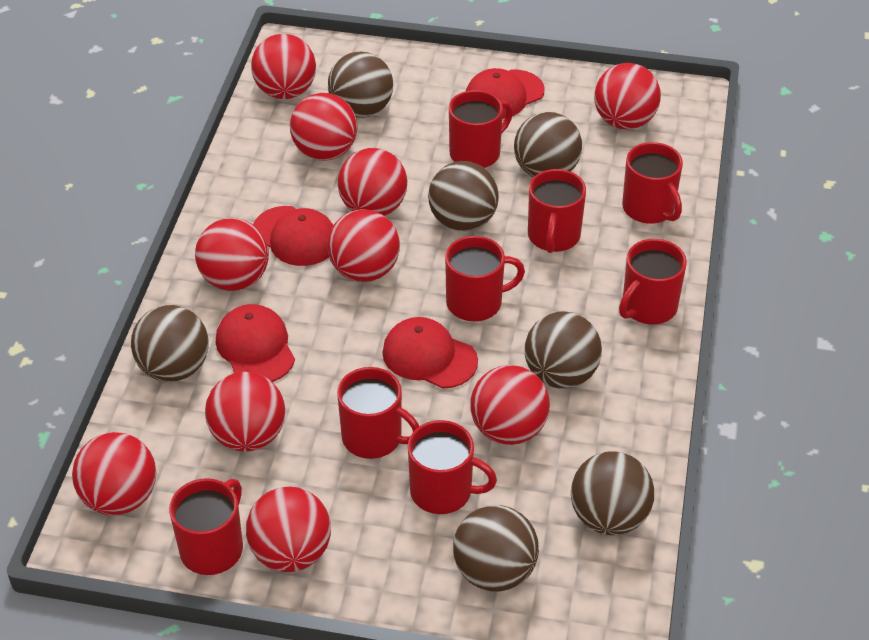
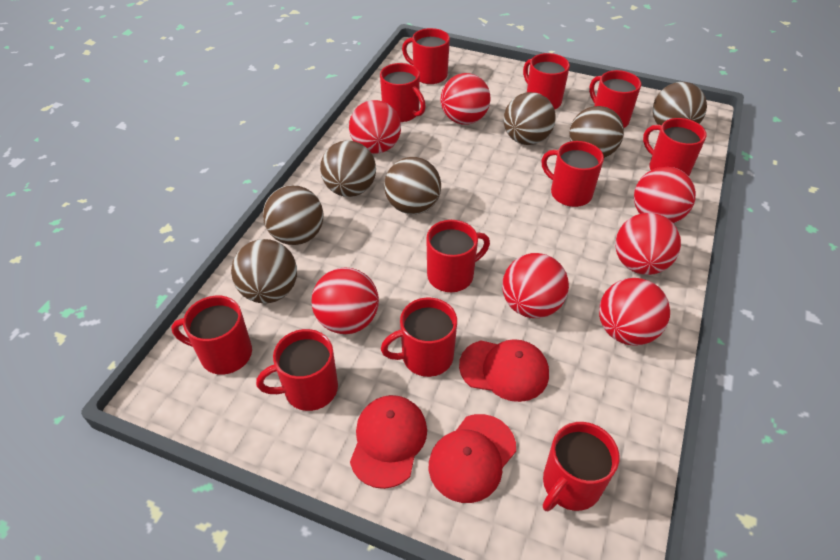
red ball: [72,432,156,515] [195,218,269,291] [205,372,285,452] [246,487,331,572] [251,34,316,99] [290,93,357,161] [327,209,400,282] [338,148,407,216] [470,365,550,445] [594,63,661,129] = 10 -> [312,267,379,334] [349,100,401,154] [441,73,490,124] [502,253,569,318] [599,278,670,346] [615,213,681,275] [634,167,696,223] = 7
red cap: [216,304,295,382] [253,206,333,266] [382,317,478,389] [466,68,545,119] = 4 -> [350,395,427,489] [429,414,516,503] [459,339,549,402] = 3
red mug: [169,478,243,575] [337,367,419,459] [408,420,497,514] [445,236,525,321] [449,90,513,168] [528,169,586,253] [619,239,687,324] [622,142,683,224] = 8 -> [171,296,252,375] [256,329,338,411] [380,63,426,122] [381,297,457,377] [402,28,450,84] [426,220,490,292] [523,53,570,110] [542,141,604,207] [543,422,619,511] [589,70,641,128] [643,118,707,176] = 11

